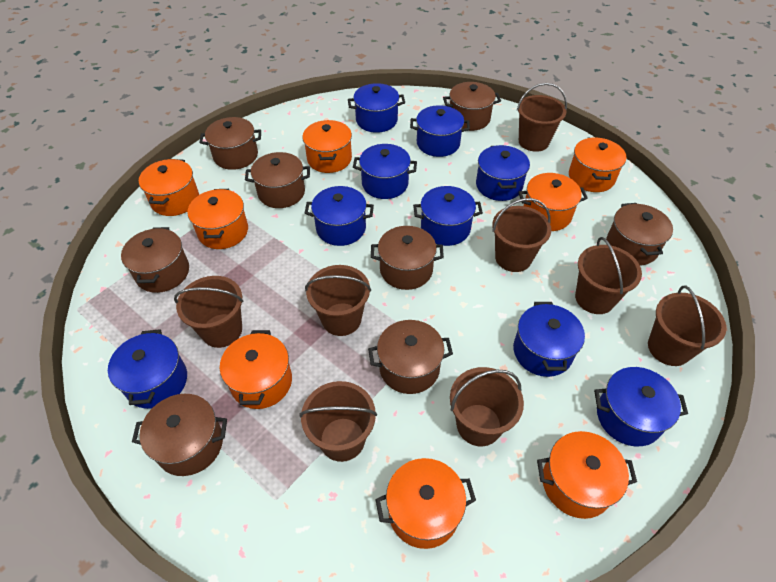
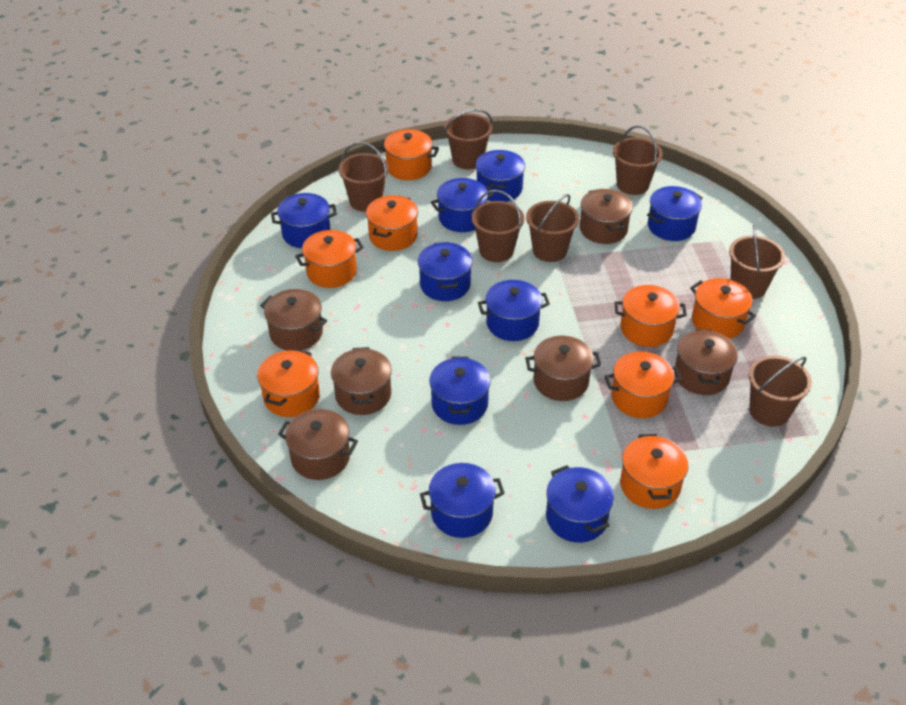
brown bucket: [174,276,244,348] [300,381,377,462] [305,265,371,336] [450,367,524,446] [492,198,552,272] [517,83,567,152] [575,237,642,314] [648,285,726,366] = 8 -> [338,142,389,212] [445,109,492,169] [471,190,524,262] [526,194,579,262] [613,125,663,195] [729,225,785,299] [749,355,812,427] = 7
brown pot: [121,227,189,293] [132,394,227,476] [199,117,261,170] [245,152,310,208] [368,320,453,394] [371,226,444,290] [443,82,501,131] [606,203,673,266] = 8 -> [260,289,327,351] [278,409,358,480] [331,347,392,415] [525,336,601,401] [580,189,633,244] [674,329,738,395] = 6

